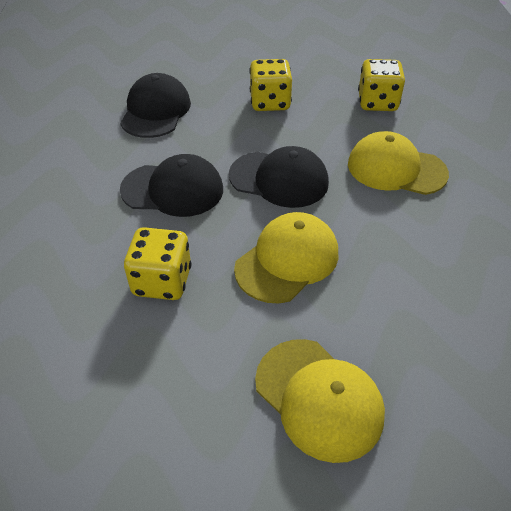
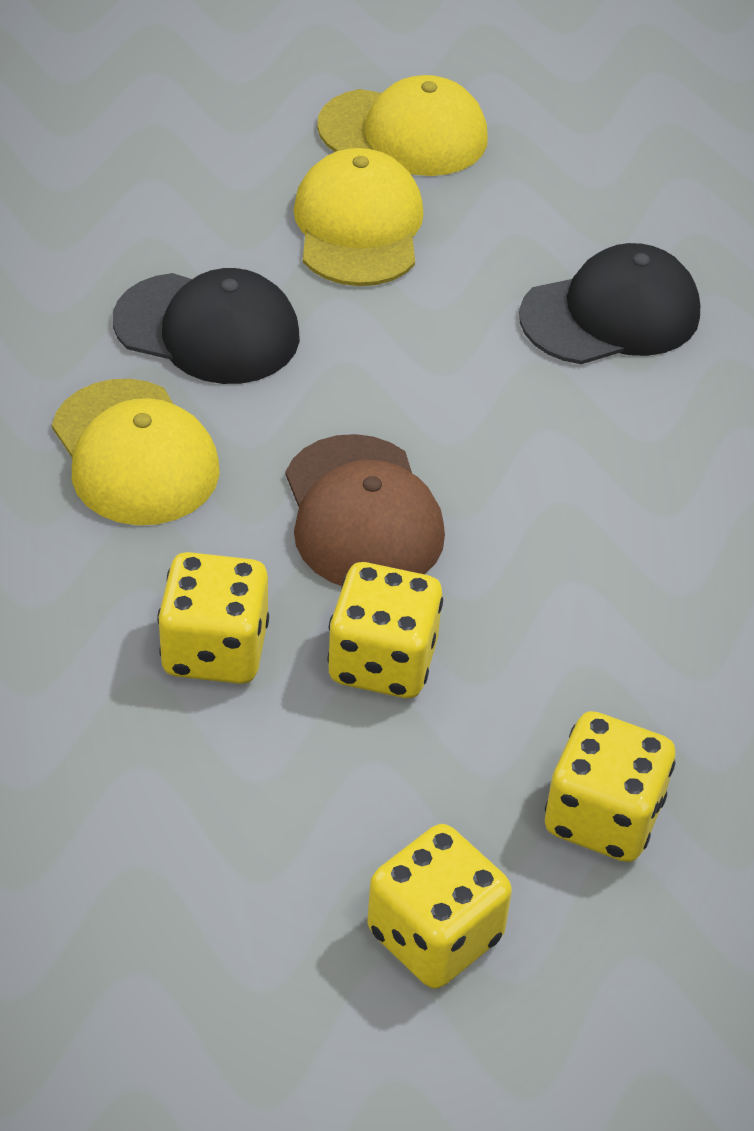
black cap: [120,73,191,138] [120,154,223,217] [229,146,329,208] = 3 -> [113,268,300,384] [519,243,700,364] = 2
brown cap: none = 0 -> [286,434,445,586] = 1
yellow dice: [124,227,191,300] [249,59,292,111] [358,59,405,111] = 3 -> [157,552,269,684] [327,562,443,698] [367,824,512,989] [545,711,676,862] = 4

